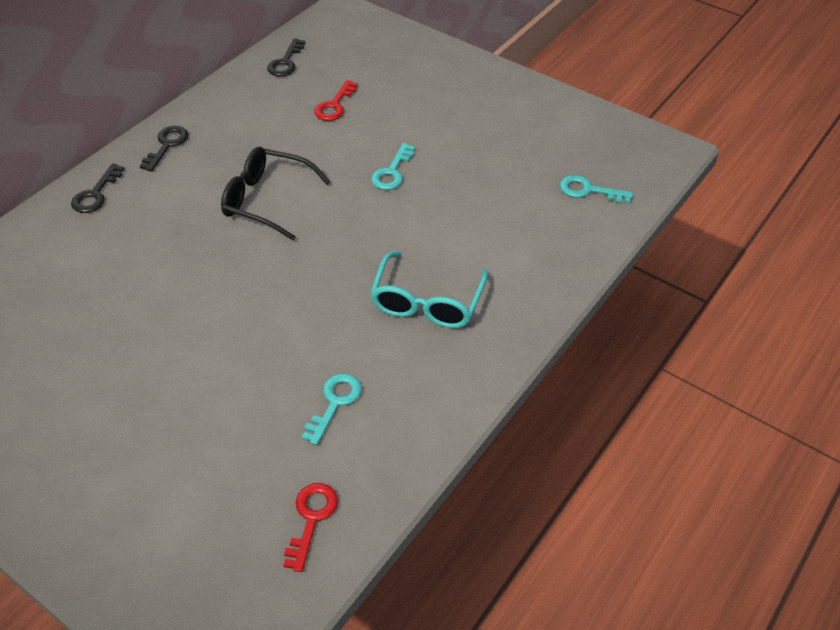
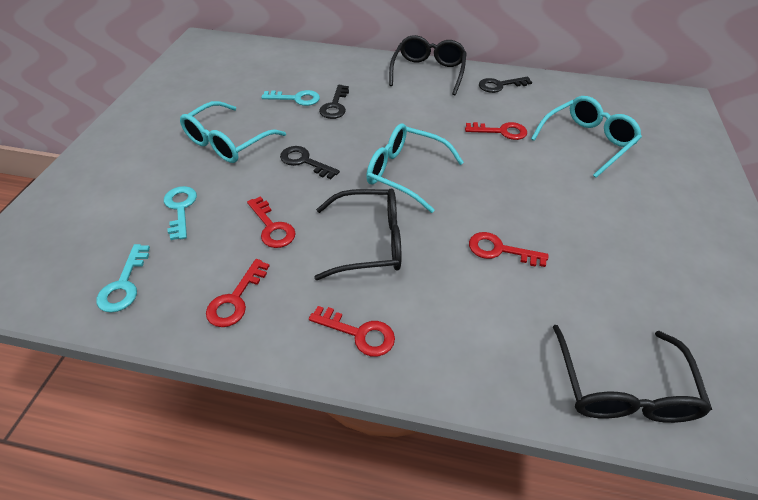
black glasses: [221,147,330,241] = 1 -> [314,189,401,280] [389,35,467,95] [553,325,712,423] = 3
red key: [283,483,338,572] [314,80,358,121] = 2 -> [206,259,270,327] [247,196,296,248] [309,306,395,357] [465,122,527,140] [469,232,548,267] = 5
turquoise glasses: [370,252,488,328] = 1 -> [180,101,286,163] [366,123,464,213] [531,96,642,178] = 3

